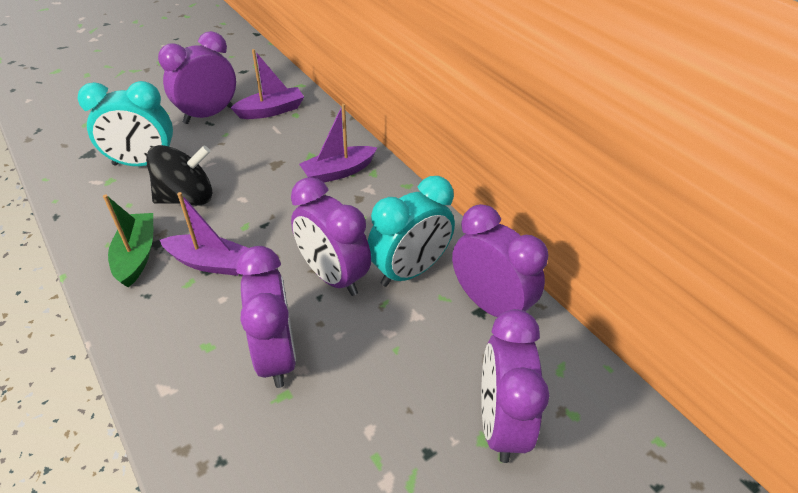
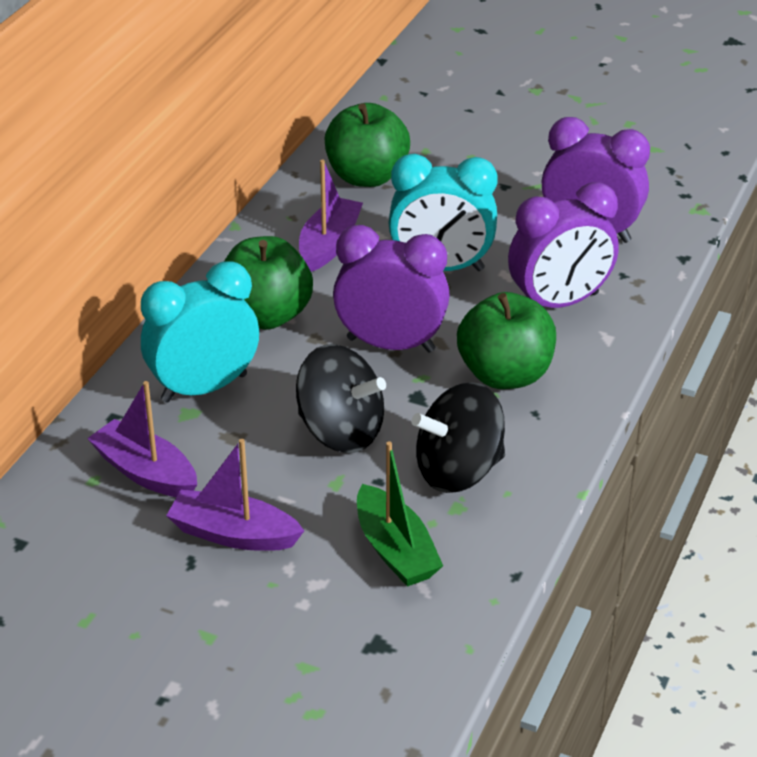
black spinning top: [146,145,212,206] = 1 -> [296,344,386,453] [411,382,505,493] = 2
green apple: none = 0 -> [224,236,313,330] [325,103,410,187] [457,292,556,389] = 3
purple clock: [158,31,236,124] [236,246,296,388] [291,177,371,296] [452,204,548,317] [481,309,550,463] = 5 -> [333,225,450,353] [508,182,619,308] [542,117,650,243] = 3

